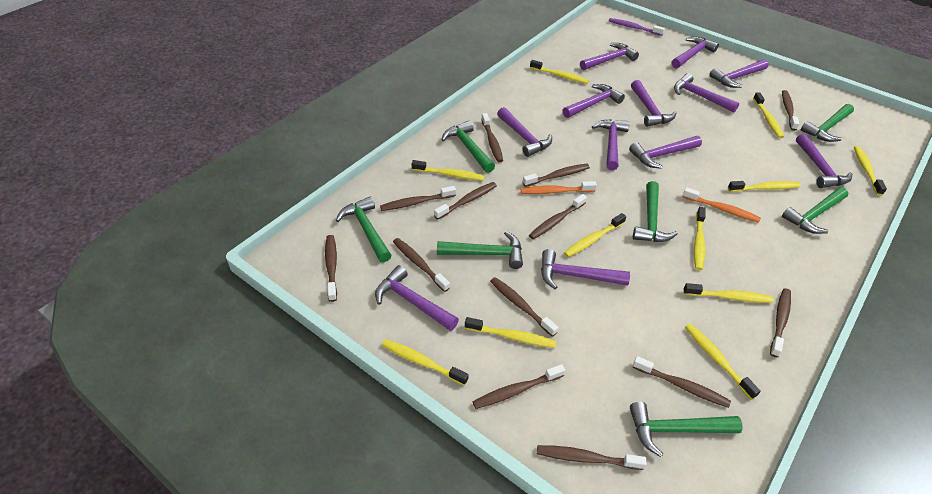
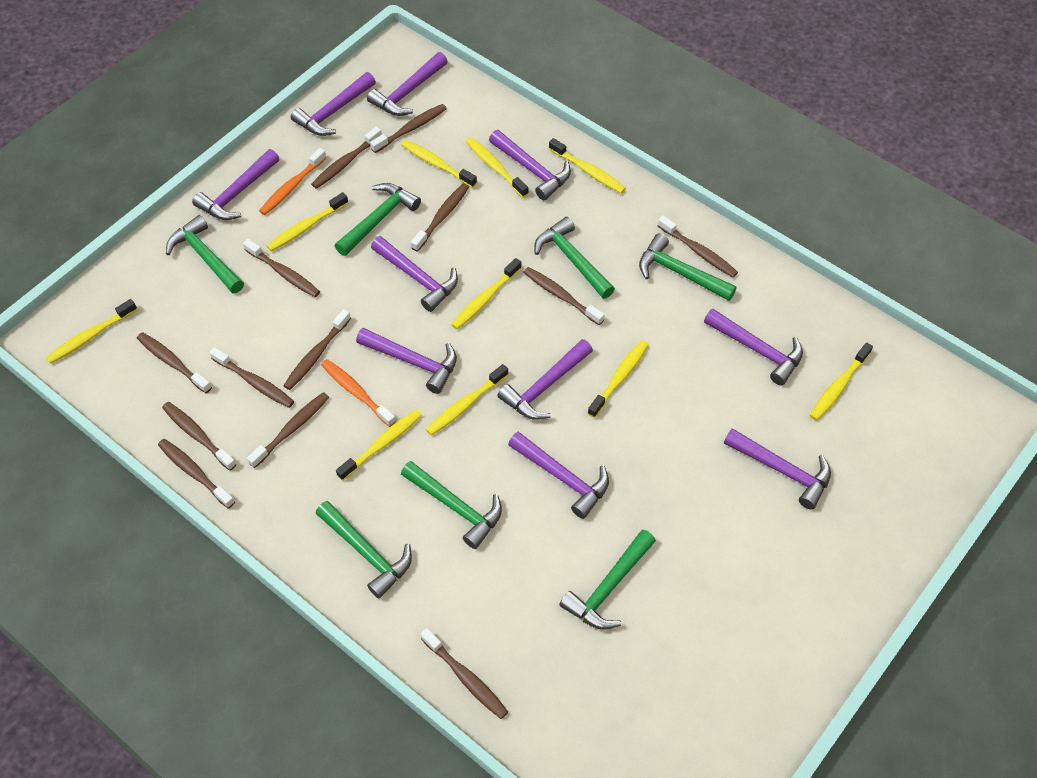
purple hammer: [375,265,459,331] [497,107,552,157] [541,249,630,289] [563,84,625,118] [580,43,639,70] [592,119,630,170] [629,136,702,169] [631,80,677,127] [671,37,719,68] [674,73,739,113] [709,59,768,88] [796,134,852,188] = 12 -> [192,149,280,220] [291,72,376,136] [356,328,457,394] [367,52,448,116] [371,236,458,312] [489,130,571,200] [497,339,593,420] [508,431,609,519] [704,309,803,386] [724,428,831,510] = 10
purple toothbrush: [609,18,665,36] = 1 -> none = 0
yellow toothbrush: [382,339,469,386] [412,160,485,181] [465,317,557,348] [530,60,589,84] [564,213,626,257] [683,283,773,303] [685,324,761,400] [694,207,706,270] [728,181,801,192] [753,92,784,138] [854,146,887,196] = 11 -> [46,299,137,364] [267,192,348,251] [336,409,422,481] [401,140,477,188] [426,364,509,435] [451,258,522,329] [466,138,528,197] [549,138,626,193] [588,340,649,418] [810,342,873,421] = 10

